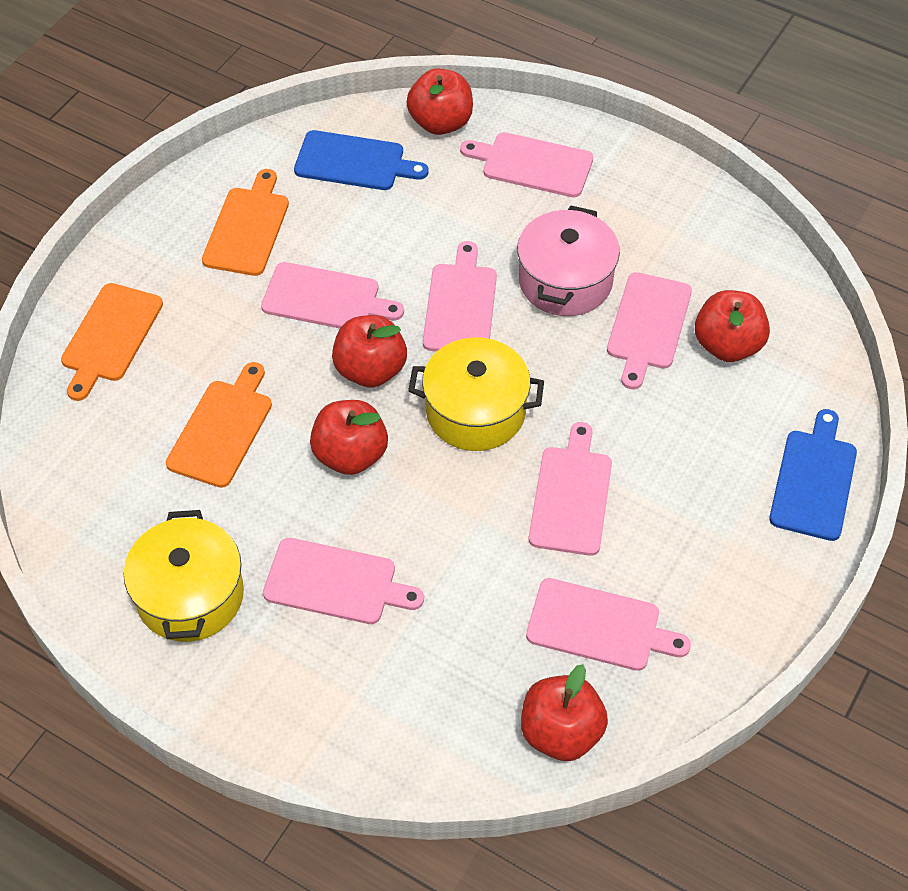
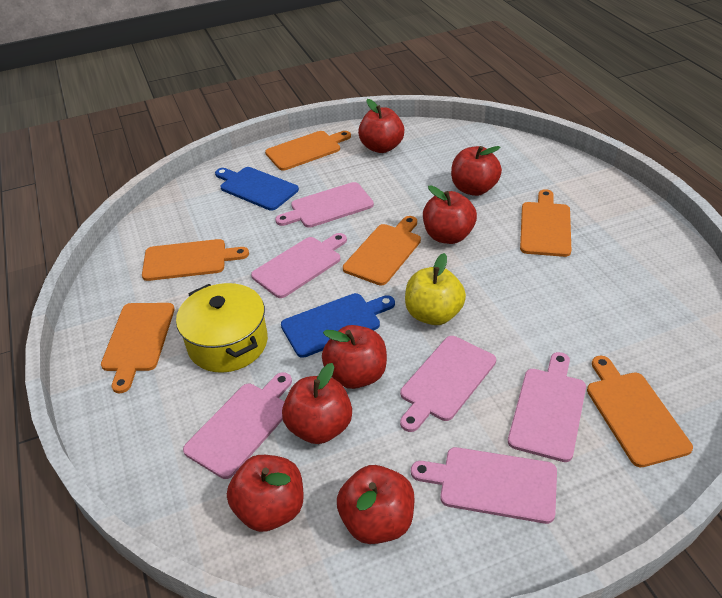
orange cutting board: [61,283,163,401] [166,362,272,488] [202,169,289,276] = 3 -> [101,303,175,393] [142,239,249,281] [265,131,351,171] [343,216,421,285] [520,189,571,257] [587,356,693,467] = 6
pink cutting board: [261,262,404,328] [263,538,424,624] [423,241,497,351] [460,132,593,197] [526,578,691,671] [529,422,612,556] [607,272,692,389] = 7 -> [183,372,292,479] [251,233,347,298] [275,182,374,228] [400,336,496,432] [411,447,557,524] [508,352,586,462] = 6
pink pot: [517,205,620,316] = 1 -> none = 0
red apple: [310,400,388,475] [332,315,407,388] [406,68,473,135] [521,664,608,761] [695,290,770,362] = 5 -> [227,455,304,532] [282,363,352,444] [322,325,387,389] [337,465,415,544] [358,99,404,153] [423,185,477,244] [451,146,502,196] = 7
yellow apple: none = 0 -> [405,253,466,325] = 1
yellow pot: [124,510,244,642] [408,337,544,451] = 2 -> [176,283,268,373] = 1

